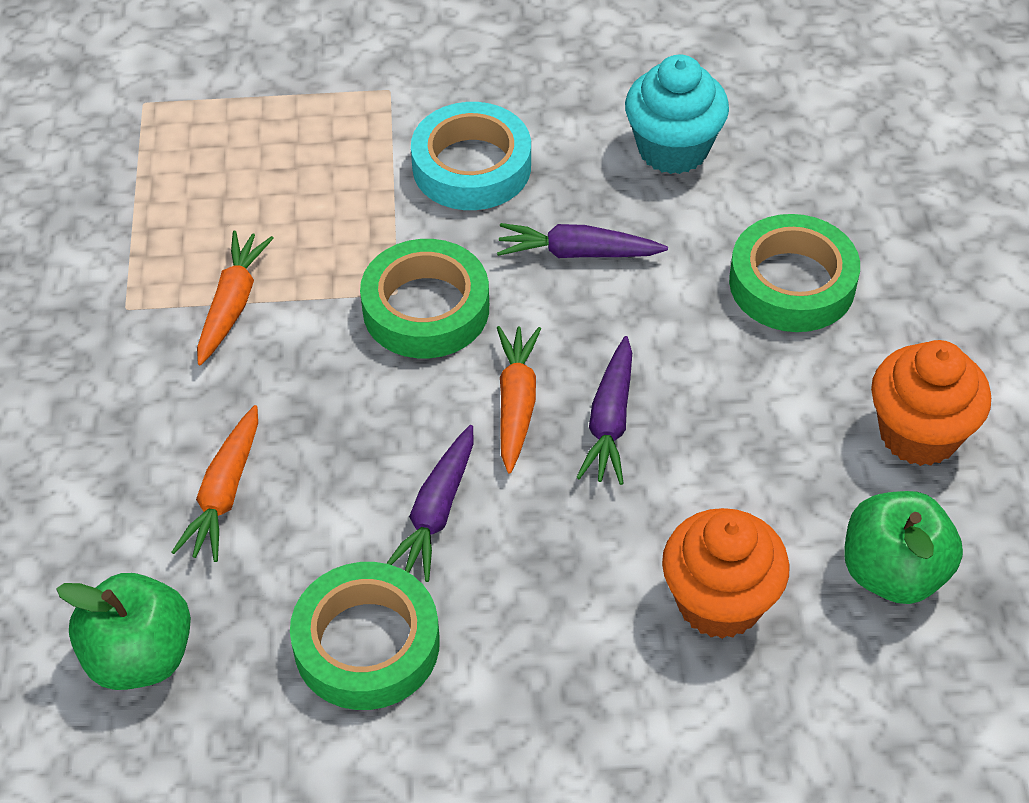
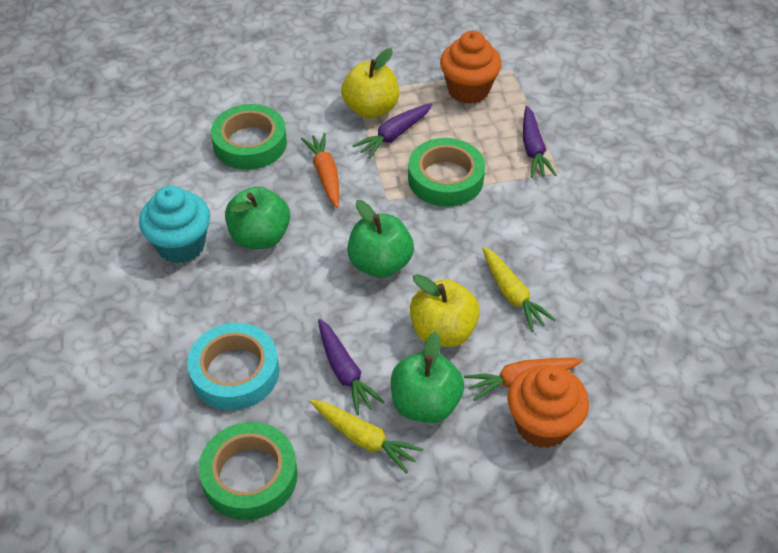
green apple: [56,573,191,690] [844,491,963,604] = 2 -> [225,186,290,249] [347,200,414,278] [391,331,464,423] = 3
orange carrot: [172,405,258,562] [197,231,274,365] [497,326,541,474] = 3 -> [301,133,339,208] [464,358,583,401] = 2
yellow apple: none = 0 -> [341,48,399,118] [410,274,480,347] = 2
yellow carrot: none = 0 -> [310,400,423,474] [482,246,556,332] = 2

